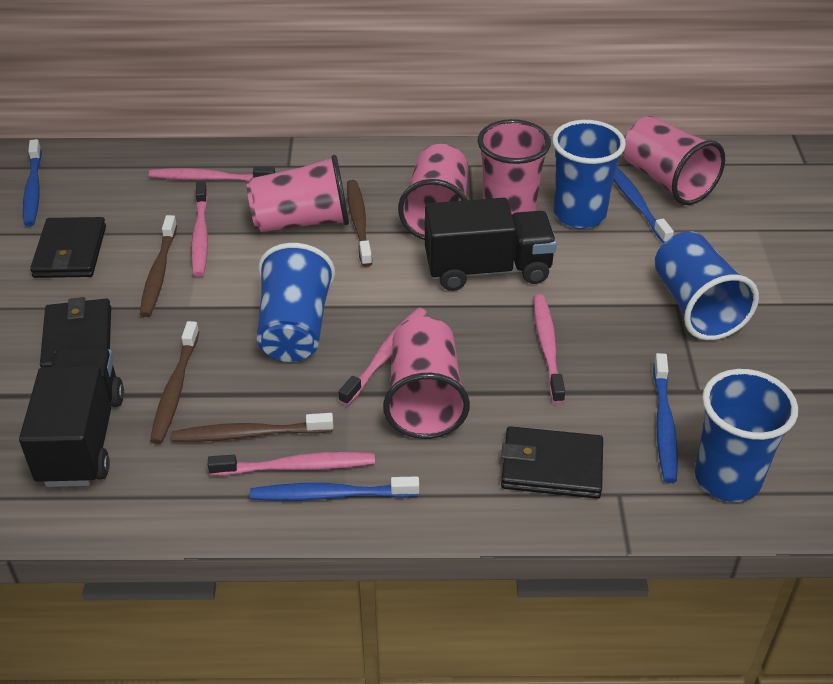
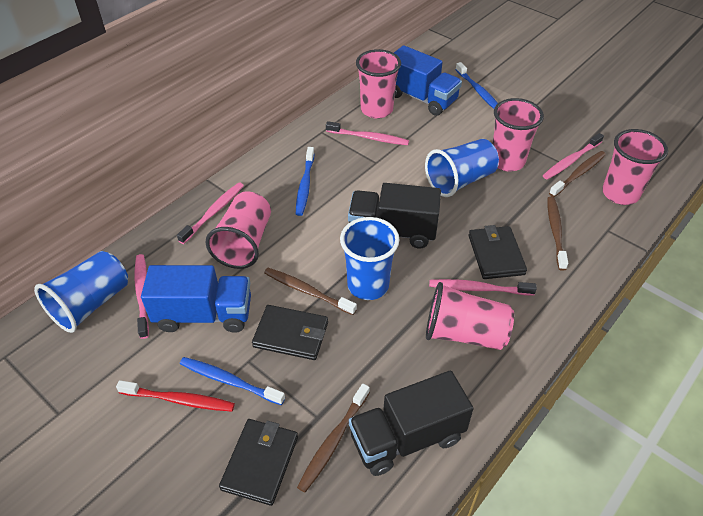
blue cup: [257,243,335,362] [552,120,626,229] [654,231,759,340] [695,369,798,502] = 4 -> [34,251,128,333] [340,217,399,300] [425,139,499,197] = 3
blue toothbrush: [23,139,42,226] [250,476,419,501] [613,167,674,243] [653,353,678,483] = 4 -> [180,357,285,405] [296,147,314,216] [455,62,498,109] = 3
blue truck: none = 0 -> [141,265,251,333] [394,45,462,116] = 2
red toothbrush: none = 0 -> [116,380,235,412] = 1

